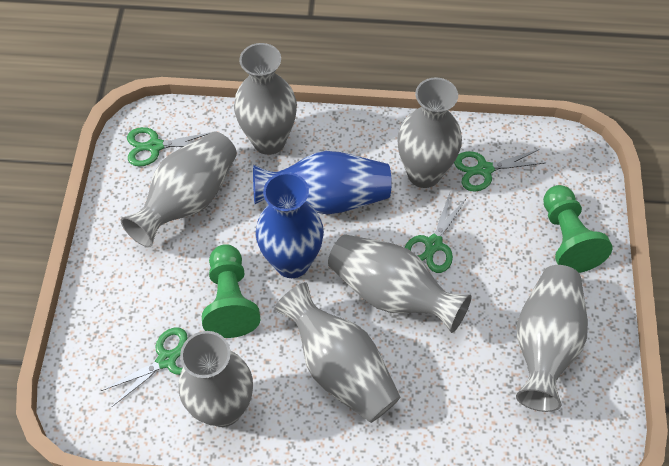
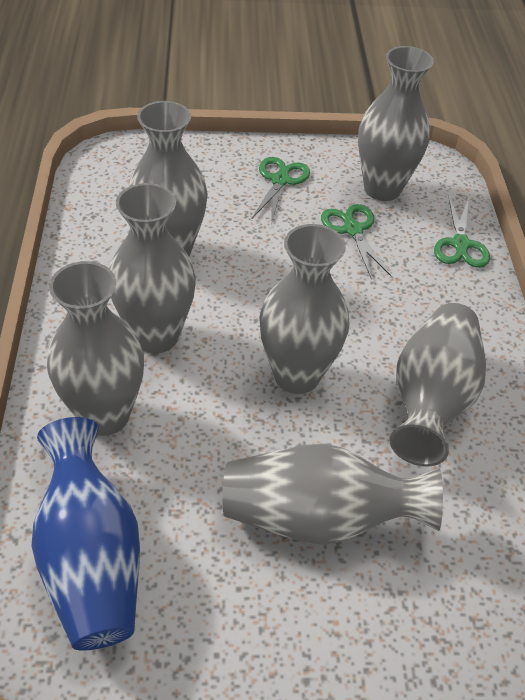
blue vase: [253,151,392,214] [256,172,324,278] = 2 -> [32,417,140,651] = 1
green pawn: [202,244,261,338] [543,185,612,273] = 2 -> none = 0
green scissors: [101,327,187,407] [127,127,211,166] [404,193,467,273] [454,149,544,192] = 4 -> [252,157,310,225] [321,204,391,279] [434,196,490,268] = 3

